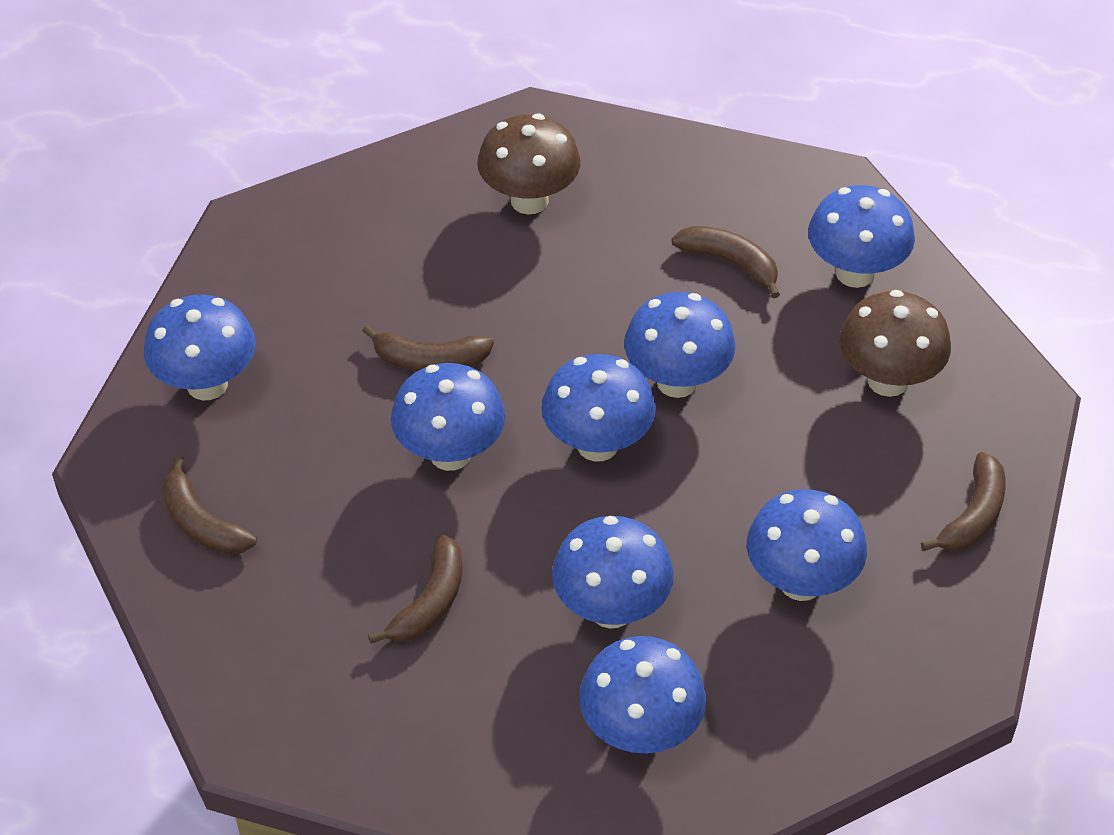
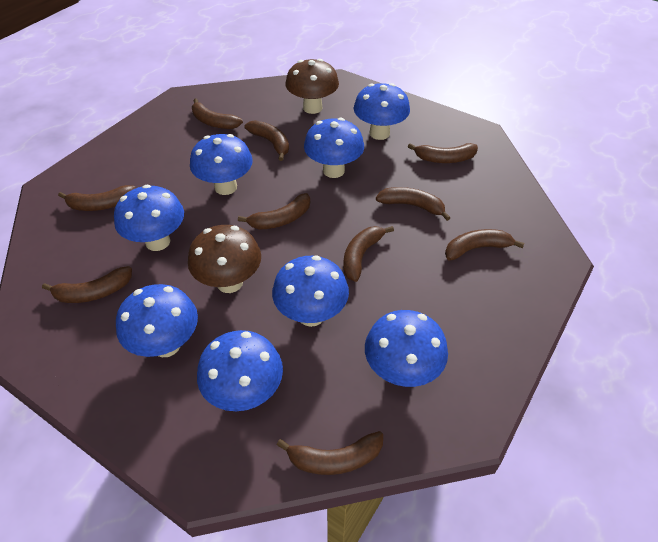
brown banana: [162,455,257,554] [362,325,494,371] [368,534,462,644] [671,226,780,298] [921,452,1006,551] = 5 -> [42,266,132,303] [58,185,136,211] [192,98,243,129] [238,193,310,230] [245,120,289,161] [277,431,383,475] [343,226,394,282] [376,187,451,221] [408,143,478,163] [445,229,524,261] = 10

